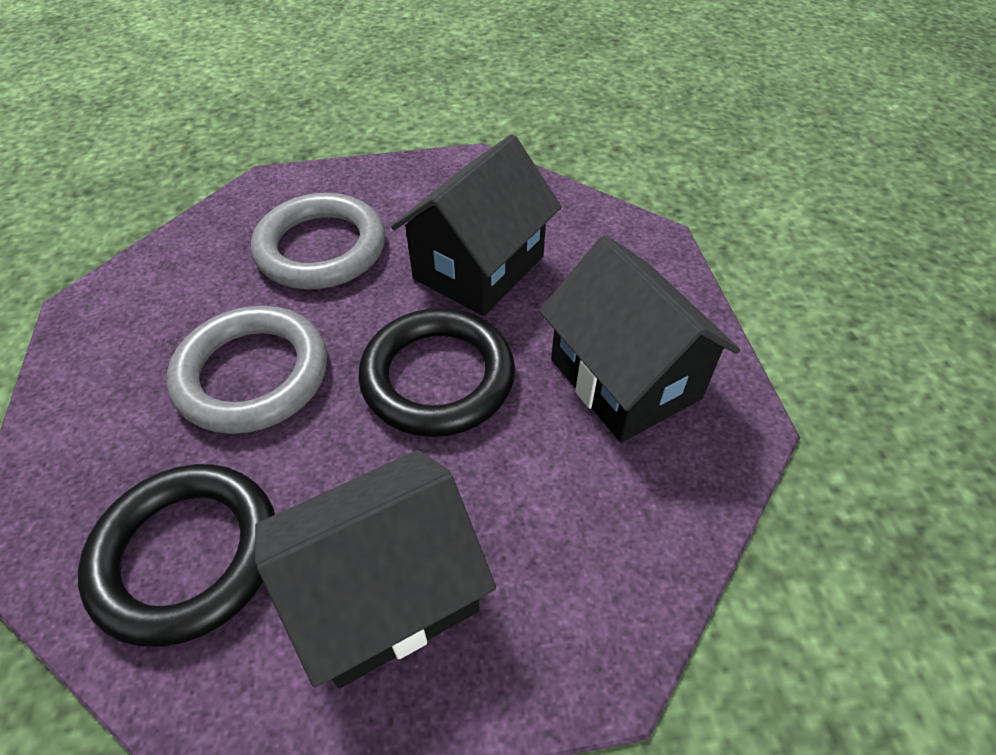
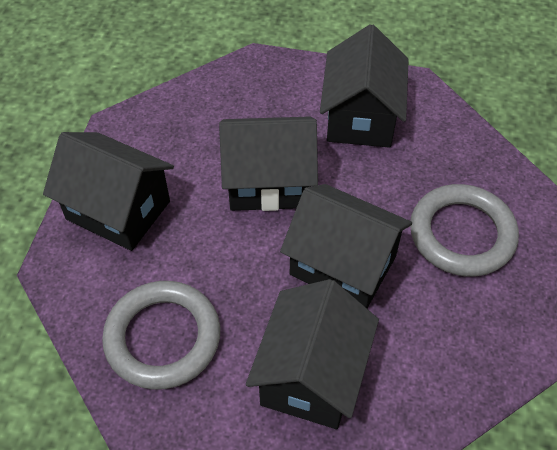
black house: [255,450,496,688] [391,134,562,316] [539,235,740,443] = 3 -> [43,132,174,251] [219,117,318,211] [246,279,379,429] [280,184,412,308] [320,24,409,148] = 5
black ring: [78,464,275,647] [358,308,515,437] = 2 -> none = 0

